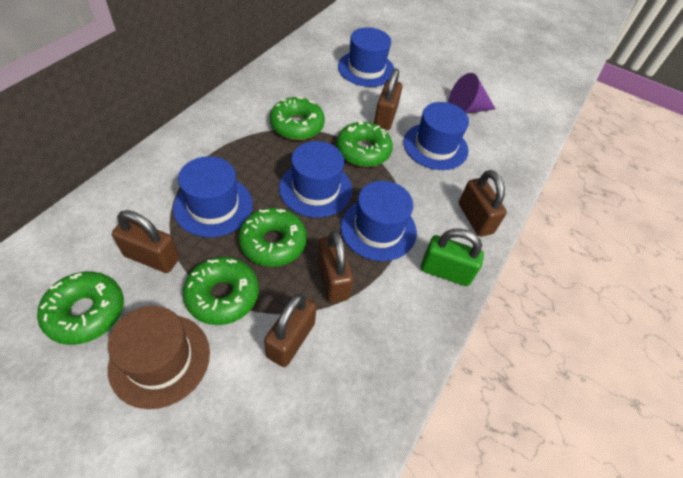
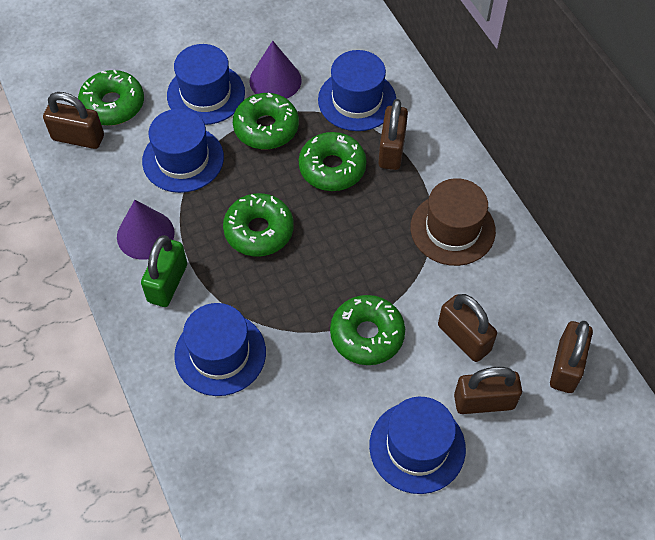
purple cone: [448,73,496,113] = 1 -> [117,200,175,260] [249,41,302,99] = 2

